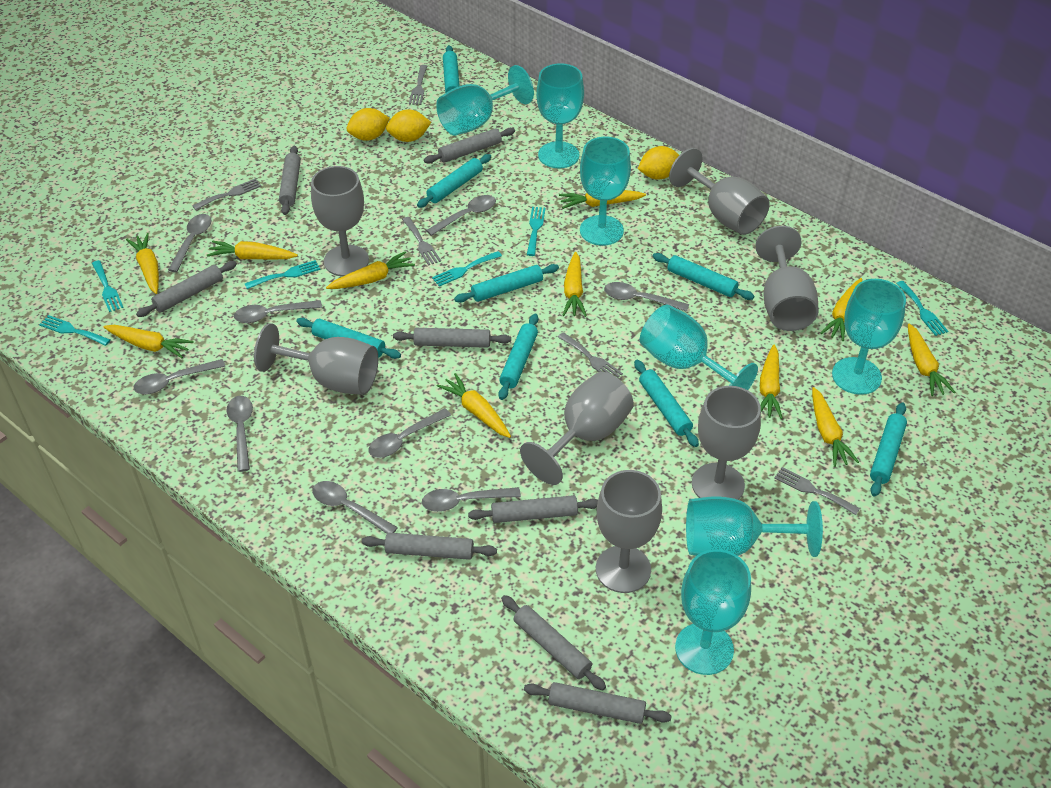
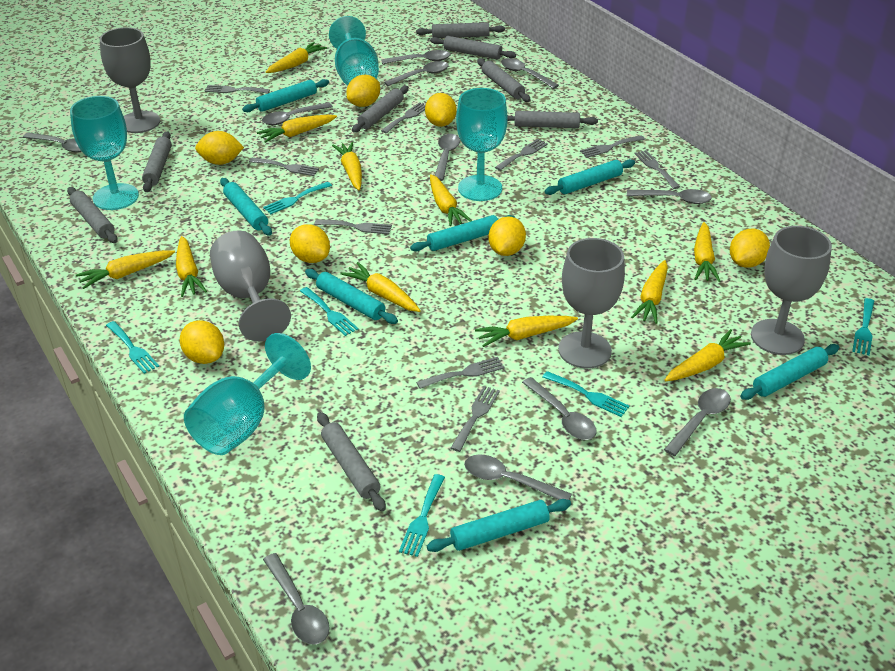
grey fork: [192,179,261,210] [402,217,441,266] [409,65,427,105] [558,332,623,378] [774,467,860,515] = 5 -> [204,85,270,94] [249,158,319,176] [314,219,392,234] [381,102,426,134] [416,357,505,389] [451,386,500,452] [495,139,548,171] [580,135,645,158] [634,150,680,189] = 9
grey goblet: [254,323,378,395] [311,166,369,276] [520,372,634,485] [596,470,662,593] [669,148,770,235] [692,386,761,500] [755,226,819,331] = 7 -> [100,27,160,133] [210,230,291,341] [558,238,625,369] [751,226,832,355] = 4
grey spoon: [134,359,225,394] [168,214,211,272] [226,396,253,472] [234,300,322,323] [312,481,398,534] [369,408,451,458] [422,487,521,512] [426,195,496,236] [604,282,689,312] = 9 -> [23,132,82,153] [262,102,333,125] [263,553,330,645] [381,50,450,64] [384,61,449,86] [435,134,460,181] [464,454,572,500] [501,58,559,89] [522,377,597,440] [627,189,712,204] [664,388,731,456] = 11
turquoise goblet: [436,65,534,136] [536,63,584,169] [580,137,631,246] [640,304,758,390] [675,549,751,675] [686,496,823,557] [832,279,906,395] = 7 -> [70,96,139,210] [184,333,311,455] [329,16,379,86] [456,88,508,201] = 4
turquoise rolling pin: [296,318,401,359] [417,154,491,208] [443,45,460,93] [454,264,559,303] [498,313,538,400] [634,360,699,447] [653,253,754,300] [870,402,907,497] = 8 -> [220,178,272,236] [242,79,329,112] [305,269,398,324] [410,215,515,251] [427,499,571,552] [545,159,635,195] [740,344,839,400] = 7
yellow lemon: [347,108,390,141] [386,109,431,142] [638,146,679,180] = 3 -> [180,320,224,364] [195,131,244,165] [290,224,330,263] [346,75,380,107] [425,93,457,127] [488,216,526,256] [730,229,770,268] = 7

